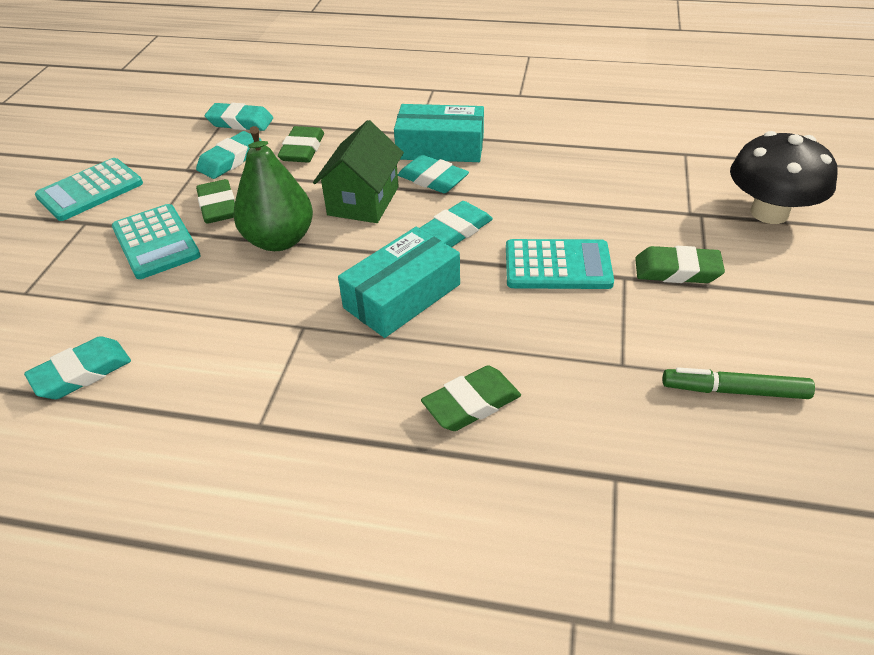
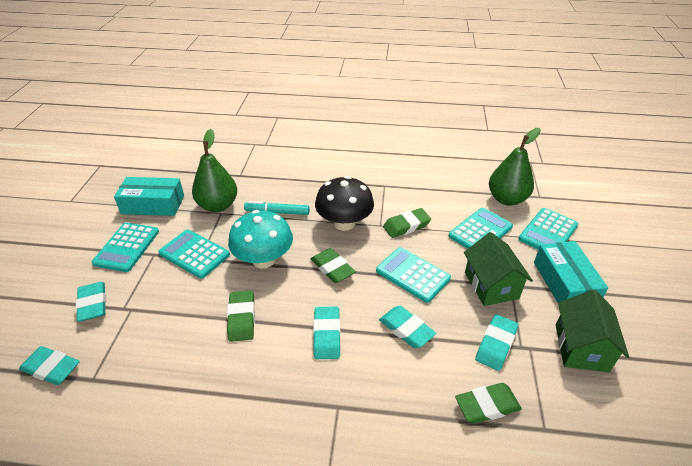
green house: [313,120,404,223] = 1 -> [464,232,533,306] [556,289,629,372] = 2
green marker: [663,367,815,399] = 1 -> none = 0
green pear: [233,126,313,251] = 1 -> [192,129,237,212] [489,128,541,206] = 2
turquoise calculator: [35,158,143,221] [112,204,201,279] [506,239,614,289] = 3 -> [92,223,159,272] [158,230,230,279] [376,247,451,303] [449,208,513,249] [519,208,578,250] = 5
turquoise marker: none = 0 -> [244,201,310,215] = 1
turquoise mushroom: none = 0 -> [228,210,293,268] = 1

